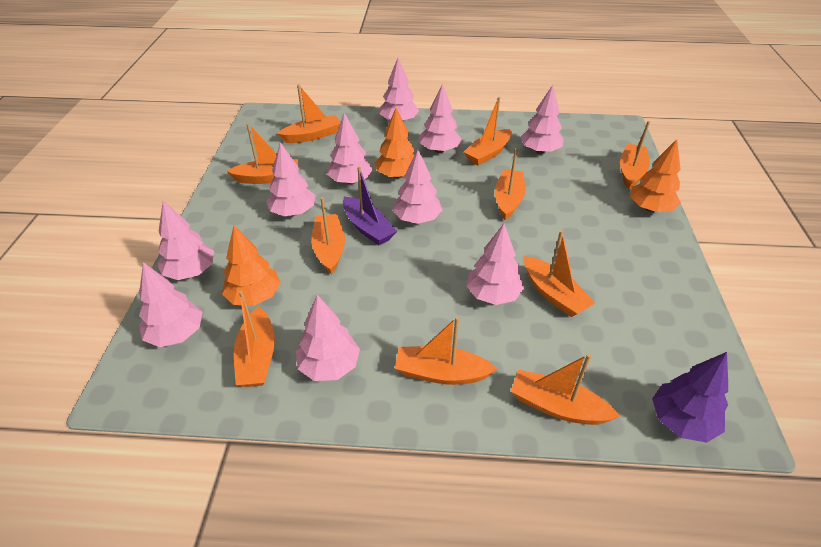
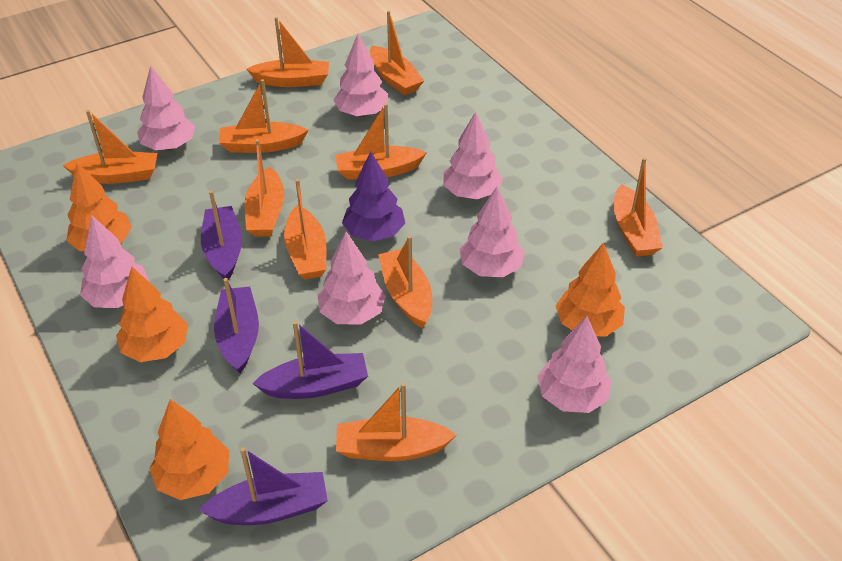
orange tree: [222,225,281,306] [374,108,415,178] [630,139,681,212] = 3 -> [66,162,132,251] [116,266,188,362] [149,399,229,500] [556,242,625,336] = 4
pink tree: [139,262,203,347] [157,200,214,280] [266,142,315,216] [296,295,360,381] [327,113,373,184] [379,58,419,122] [393,149,442,224] [419,84,462,153] [466,224,524,305] [521,85,564,154] = 10 -> [80,216,149,308] [137,65,195,150] [318,232,386,325] [333,34,388,117] [443,111,503,199] [460,187,525,277] [537,316,612,413] = 7
purple boat: [343,167,397,245] = 1 -> [199,447,328,525] [201,190,242,280] [214,278,259,373] [252,321,368,399] = 4

